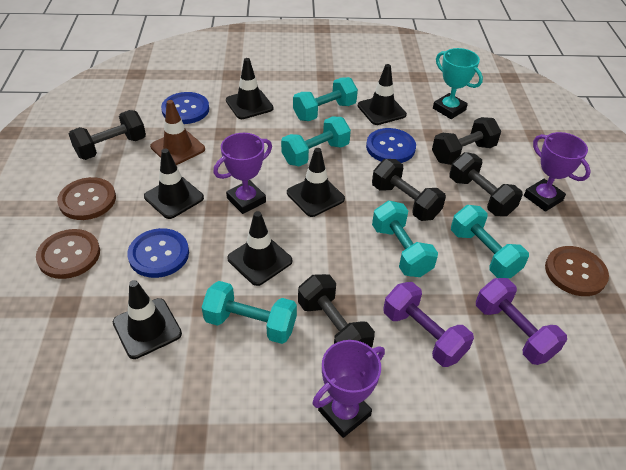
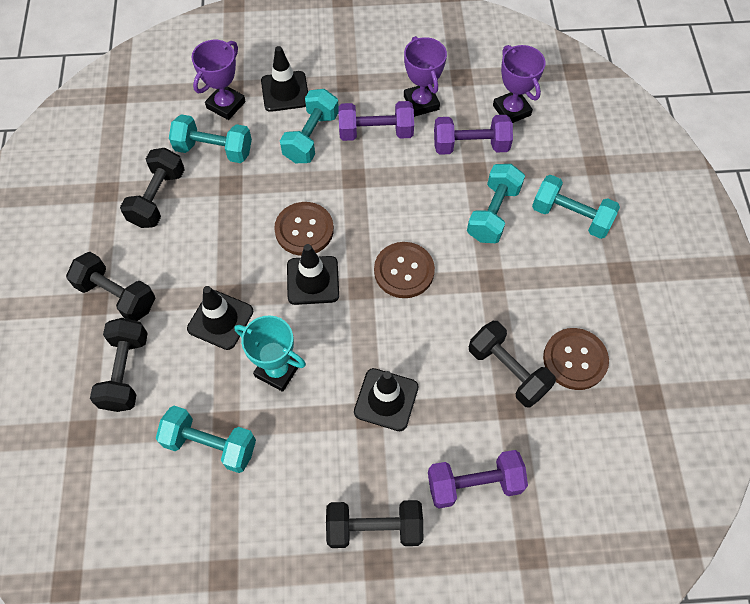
black traffic cone: [113,280,182,359] [144,149,204,219] [226,58,274,119] [227,211,292,286] [287,148,345,217] [358,64,407,125] = 6 -> [187,286,253,350] [261,46,308,112] [287,244,339,305] [354,368,418,431] = 4
blue button: [127,228,189,278] [161,92,209,124] [366,128,416,163] = 3 -> none = 0
brown traffic cone: [150,100,205,165] = 1 -> none = 0
purple dumbbell: [383,282,474,367] [476,278,567,365] = 2 -> [338,101,414,141] [428,450,528,508] [434,115,513,155] = 3

